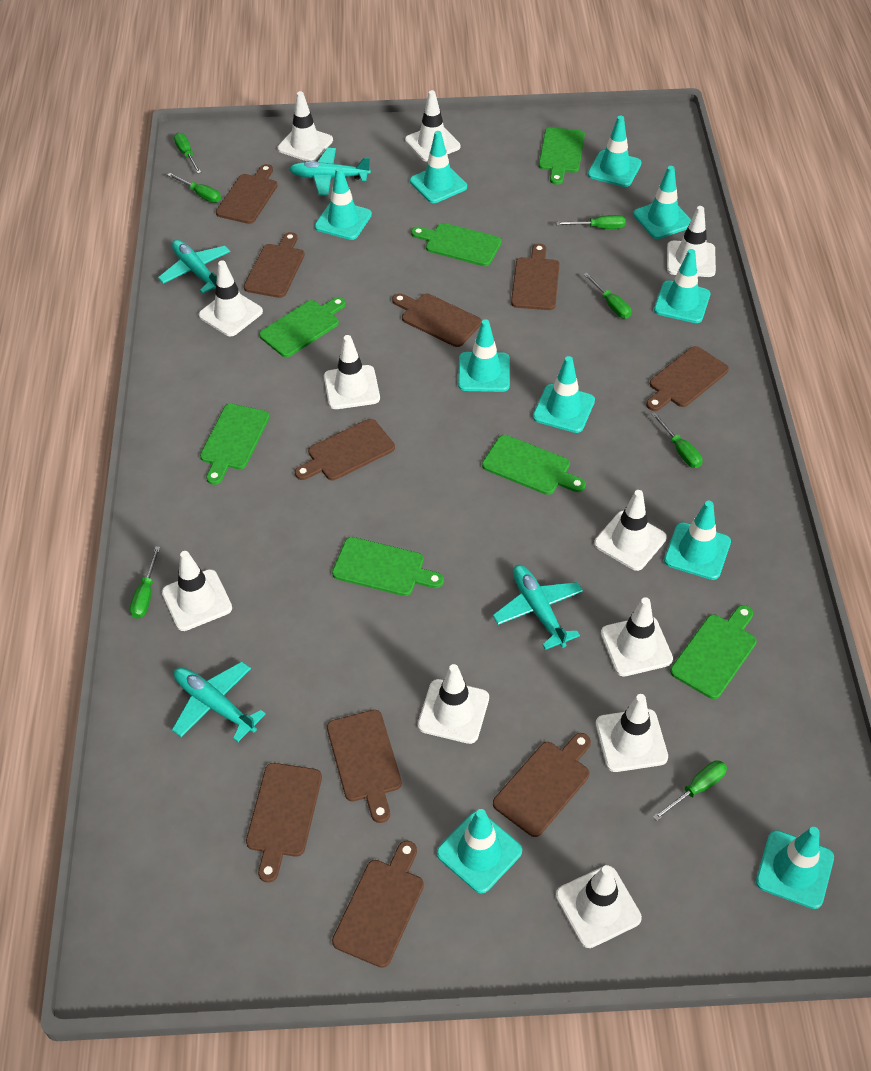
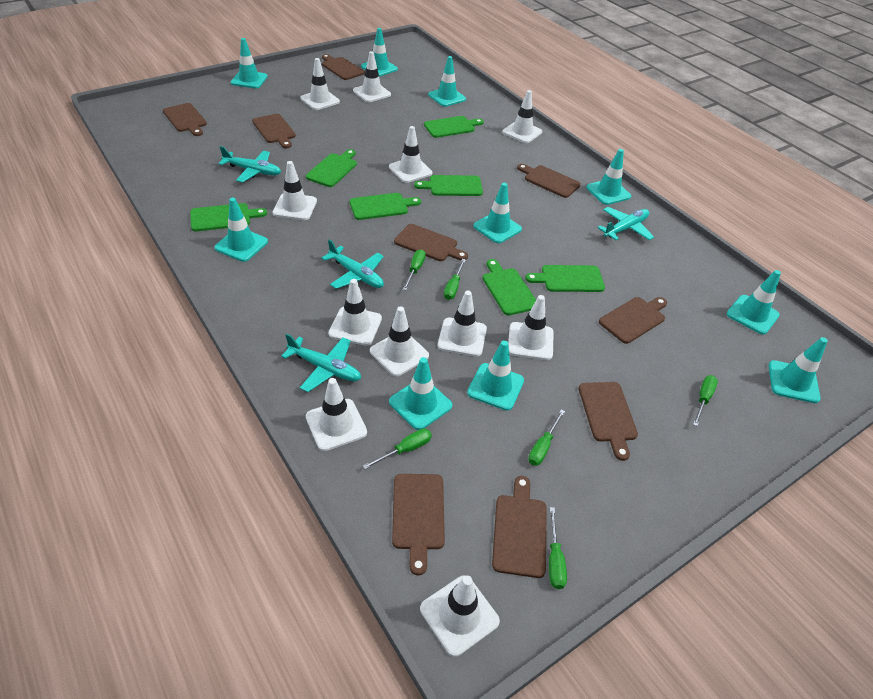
brown cutting board: [216,164,278,224] [244,232,305,298] [246,763,322,882] [295,419,395,480] [327,710,402,823] [332,841,424,968] [392,293,482,347] [493,733,591,837] [511,244,560,310] [646,346,729,411] = 10 -> [163,103,207,136] [252,114,296,148] [322,54,365,80] [392,474,445,575] [394,224,468,261] [492,476,547,578] [517,164,581,198] [578,382,638,461] [599,297,667,344] = 9
green screwdriver: [130,546,160,619] [168,173,221,203] [174,133,201,174] [556,215,626,229] [583,273,632,319] [652,412,702,468] [653,760,727,821] = 7 -> [363,429,432,469] [403,250,426,290] [444,259,466,300] [528,410,565,466] [549,507,567,589] [693,375,718,426] = 6

